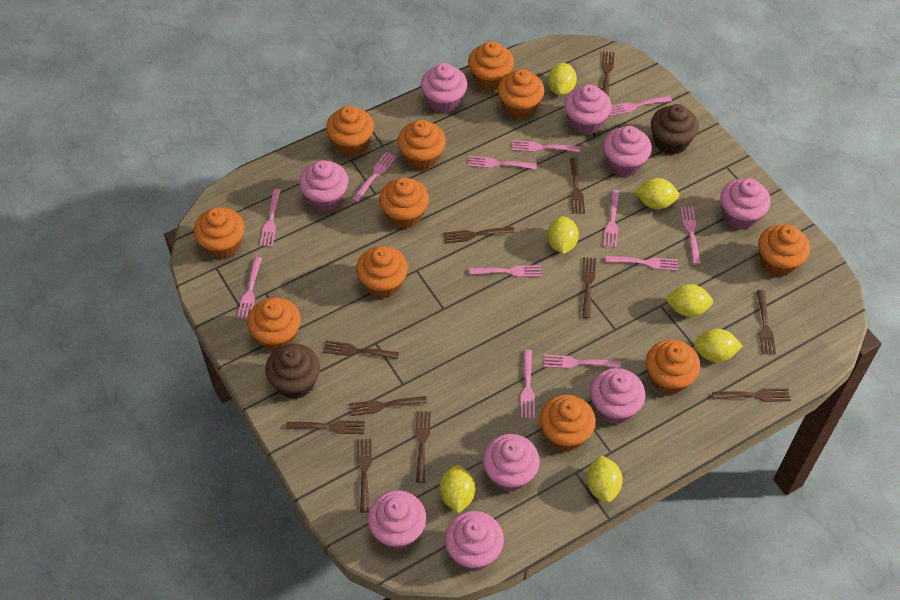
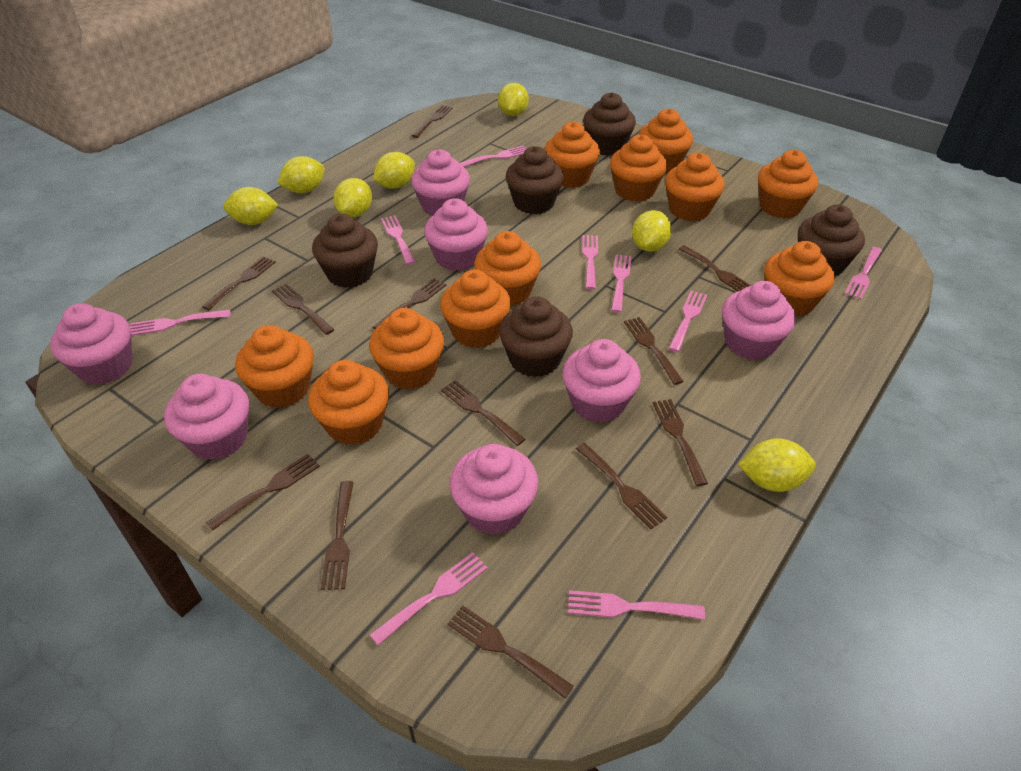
brown cupcake: [265,344,320,399] [651,104,699,155] = 2 -> [312,214,378,288] [499,297,573,377] [506,146,564,214] [583,92,636,156] [798,205,865,276] = 5
brown fork: [286,420,365,434] [323,341,399,359] [349,396,427,416] [357,439,372,512] [415,411,431,483] [443,227,514,244] [570,158,585,214] [582,257,596,318] [601,51,614,96] [712,388,791,402] [757,290,776,355] = 11 -> [202,256,276,310] [206,454,320,531] [272,284,334,335] [321,481,354,590] [373,278,446,329] [412,105,453,138] [441,380,526,446] [447,605,574,699] [576,443,667,529] [624,317,684,385] [653,399,708,486] [679,245,752,292] = 12
pink cupcake: [299,160,348,211] [368,490,426,550] [421,63,467,113] [445,511,504,570] [482,434,540,492] [564,84,612,135] [590,368,646,424] [603,126,652,177] [720,178,771,229] = 9 -> [50,303,133,385] [164,374,249,460] [411,149,470,216] [424,198,488,271] [450,444,538,535] [562,339,641,423] [722,281,796,360] = 7
pink fork: [237,257,262,319] [260,189,281,247] [352,152,396,202] [468,156,537,170] [469,265,542,277] [512,140,580,152] [521,350,535,418] [544,355,621,369] [603,190,619,248] [606,256,678,271] [610,96,672,116] [680,207,701,264] = 12 -> [130,310,231,336] [370,552,488,646] [381,215,415,265] [459,146,526,167] [568,590,705,620] [582,235,598,290] [611,255,632,313] [668,291,707,352] [844,247,882,299] = 9

